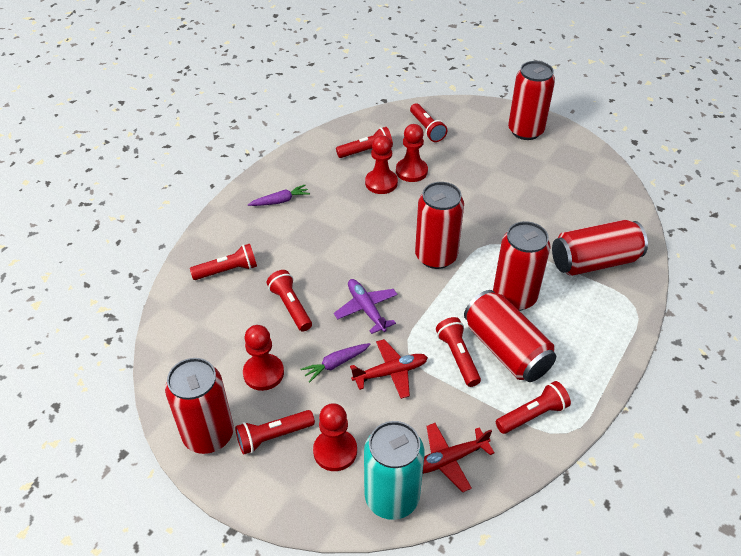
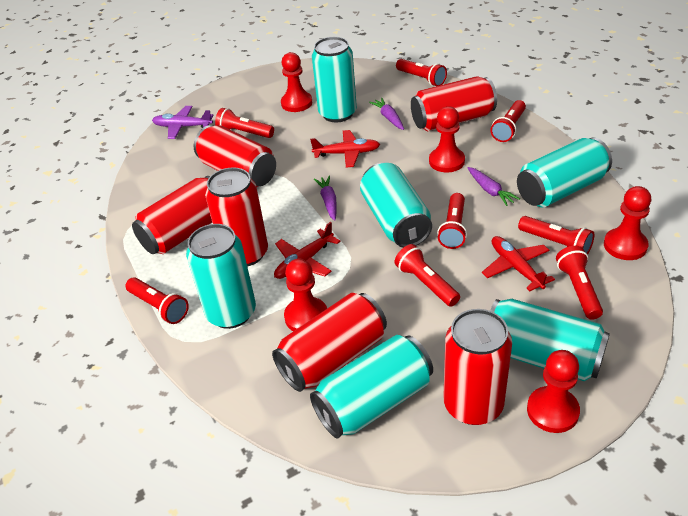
purple carrot: [248,185,310,206] [300,343,371,383] = 2 -> [314,175,337,221] [369,98,404,130] [467,167,520,206] = 3
red flashlight: [190,244,257,280] [235,410,315,455] [267,270,312,332] [336,127,393,158] [410,103,447,142] [436,317,481,387] [496,381,571,434] = 7 -> [126,277,189,324] [215,108,274,138] [395,244,460,307] [396,59,447,86] [437,193,467,249] [491,100,526,142] [518,216,594,255] [556,246,603,320] = 8
red pawn: [243,325,284,391] [313,403,357,471] [365,135,398,194] [396,124,428,182] = 4 -> [281,52,312,112] [284,259,327,331] [429,106,465,173] [527,350,580,433] [604,186,651,260] = 5
red plane: [350,339,428,399] [422,423,495,492] = 2 -> [274,222,341,279] [310,130,380,168] [482,236,555,292] = 3
turquoise can: [364,421,424,520] = 1 -> [186,224,256,329] [310,335,433,438] [312,37,357,122] [360,163,432,247] [490,299,610,381] [517,137,612,207] = 6

